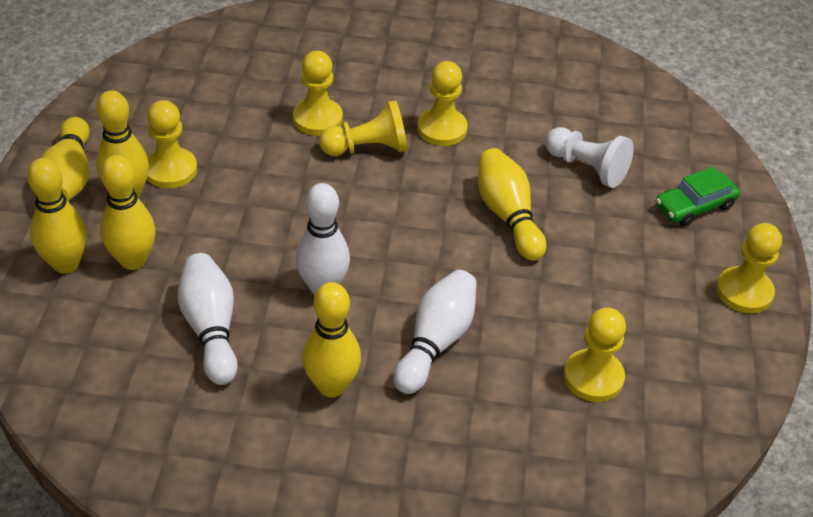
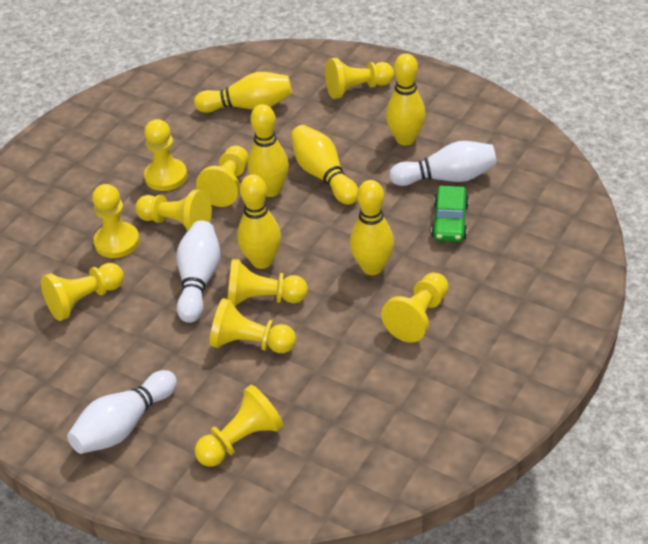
white pawn: [545,127,634,188] = 1 -> none = 0
yellow pawn: [147,100,197,188] [293,51,343,136] [319,100,408,156] [418,61,468,146] [564,308,626,402] [716,223,782,314] = 6 -> [41,263,124,321] [92,184,140,258] [135,189,212,231] [144,119,187,191] [195,384,284,467] [196,145,249,207] [210,298,296,353] [228,259,308,306] [325,58,394,99] [381,273,449,343] = 10

